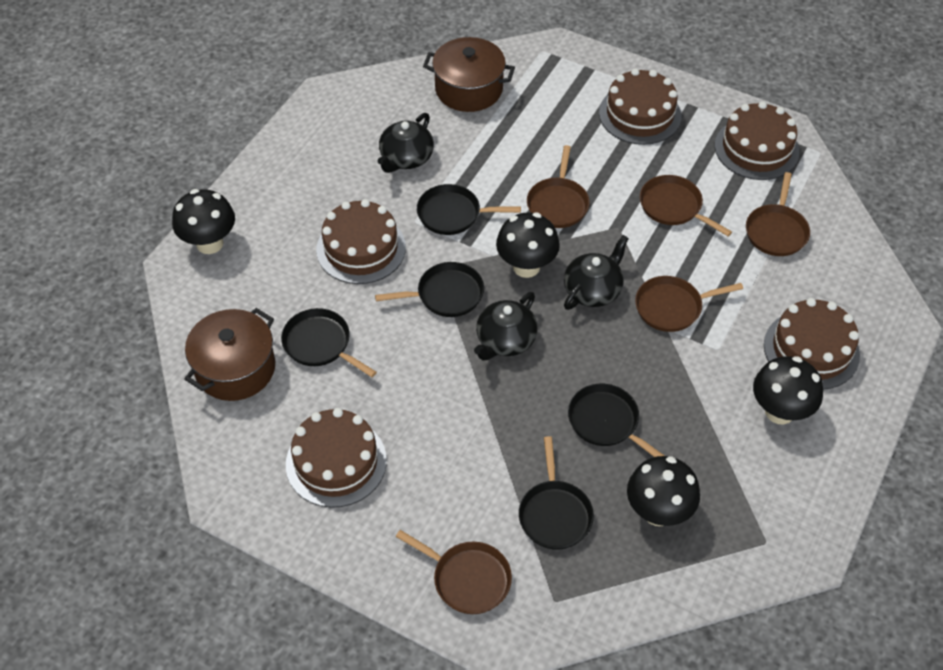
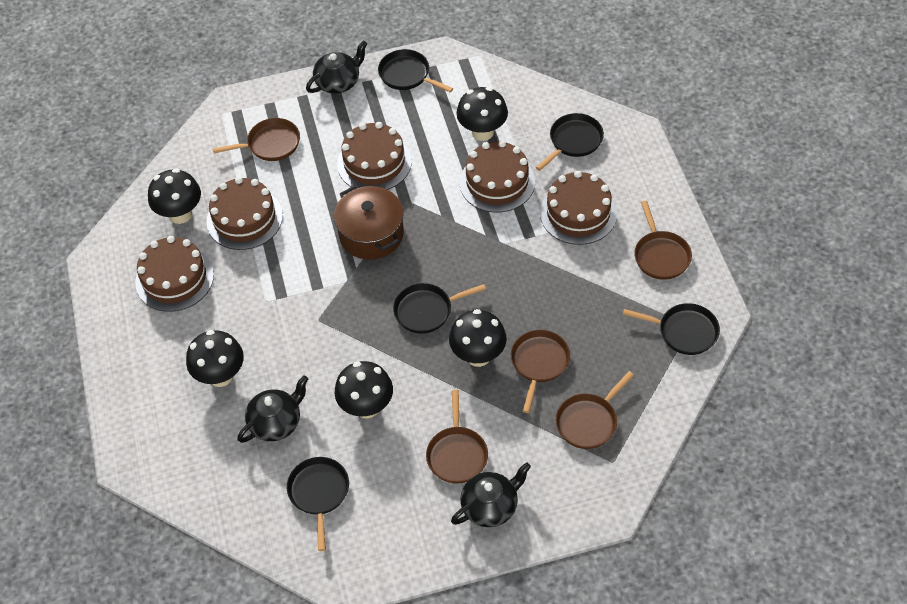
black mushroom: [172,189,235,254] [496,212,560,278] [627,456,700,526] [753,356,823,425] = 4 -> [148,169,201,224] [186,330,244,387] [335,361,393,418] [449,309,507,367] [457,87,508,141] = 5
brown pot: [184,308,275,401] [423,37,515,112] = 2 -> [334,185,404,260] = 1

